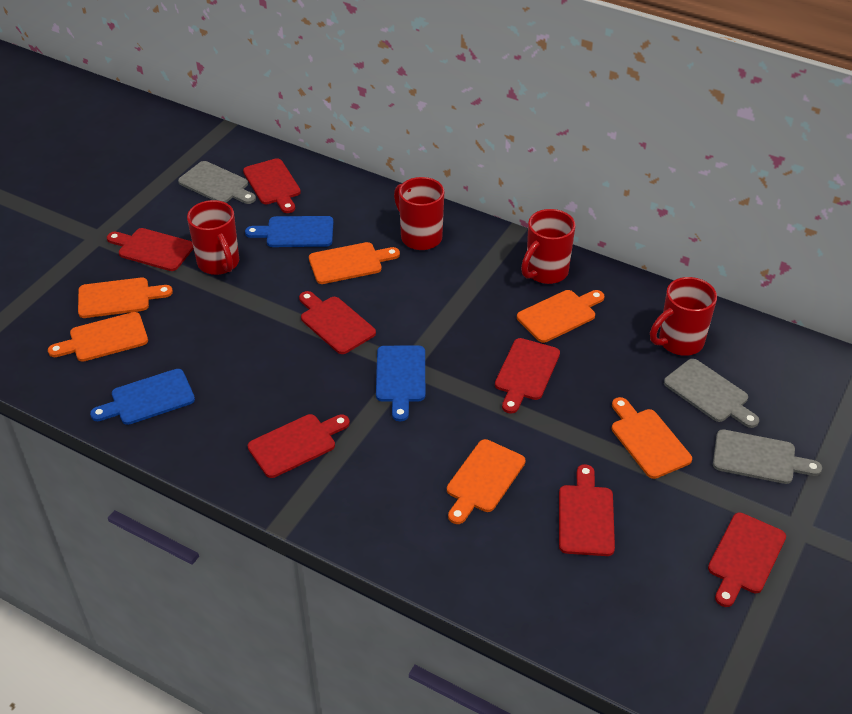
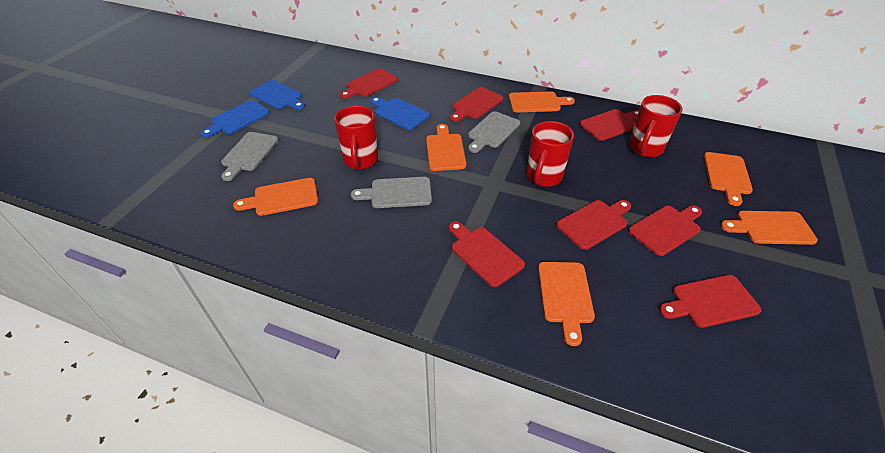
red mug: [187,200,239,275] [394,177,444,250] [521,209,576,284] [650,277,717,356] = 4 -> [334,106,378,169] [527,121,574,187] [629,95,683,157] = 3

